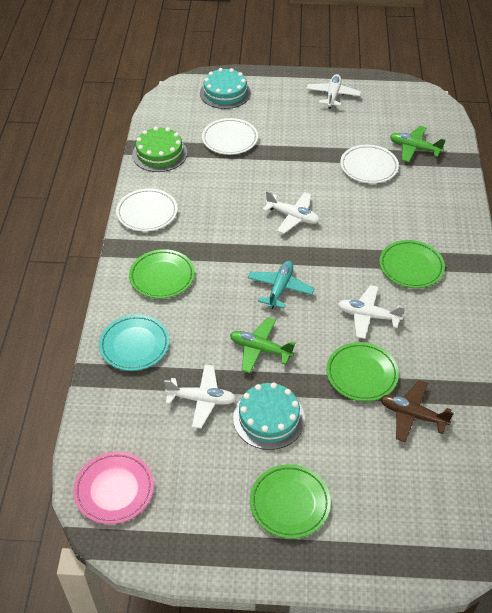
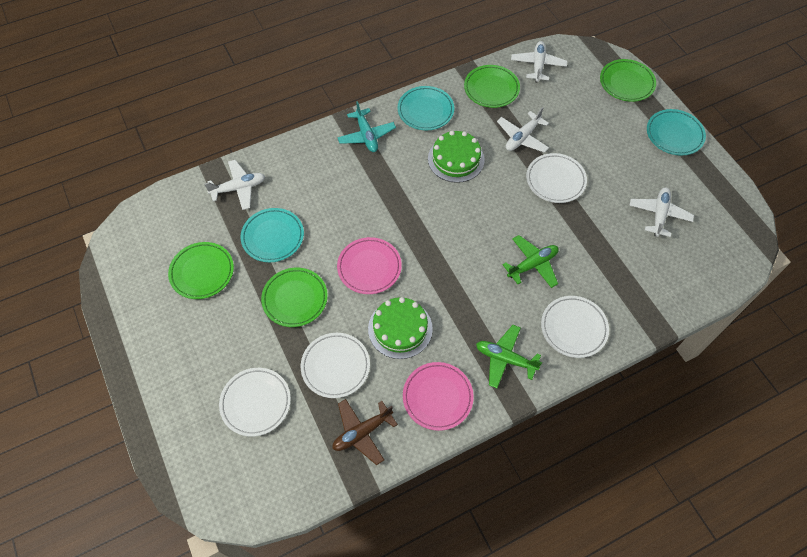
green cake: [132,127,187,172] = 1 -> [368,297,433,359] [428,131,485,183] = 2
pink plate: [73,452,154,524] = 1 -> [337,237,402,294] [403,362,474,431] = 2
turquoise cake: [200,68,251,109] [233,383,305,450] = 2 -> none = 0
turquoise plate: [99,315,169,371] = 1 -> [241,208,304,262] [398,86,454,131] [647,109,706,156] = 3
white plate: [116,188,178,232] [202,118,258,155] [340,145,399,183] = 3 -> [219,368,291,437] [301,333,370,398] [526,153,587,203] [541,296,609,358] = 4

